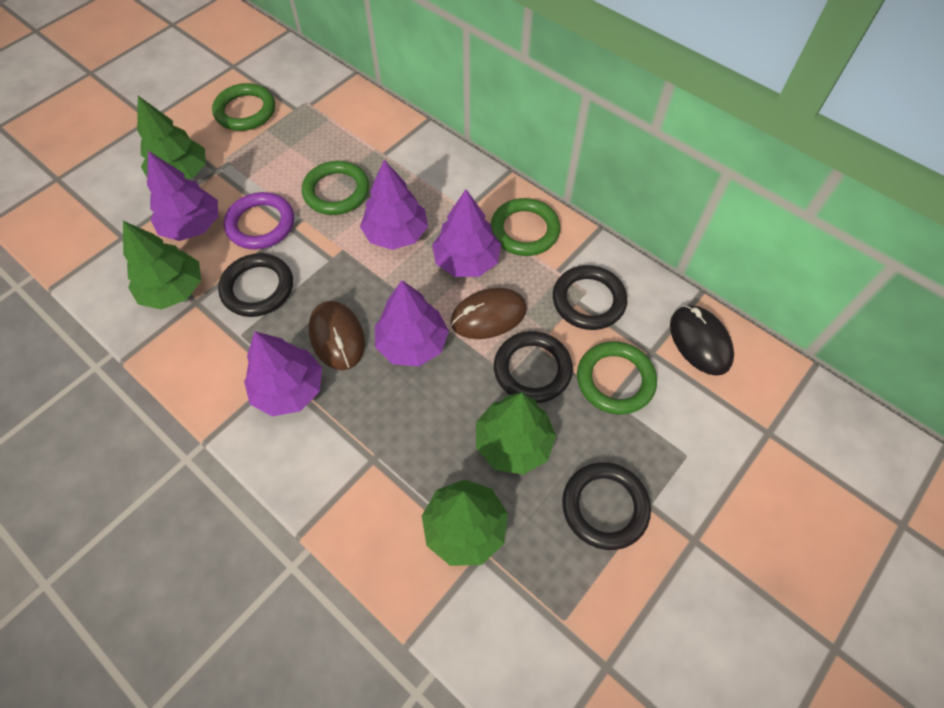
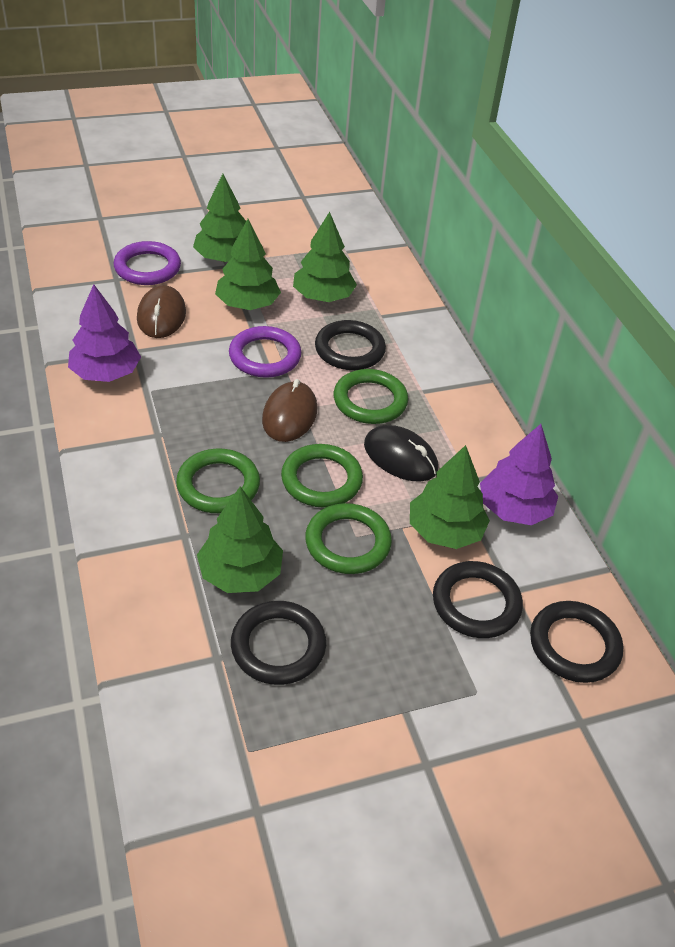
green tree: [123,221,201,310] [137,96,206,180] [422,480,508,566] [476,393,556,475] = 4 -> [193,174,246,262] [197,486,283,593] [215,219,281,310] [293,212,357,302] [410,445,490,549] = 5
purple ring: [224,192,294,250] = 1 -> [114,241,181,285] [229,326,301,378] = 2
purple tree: [147,151,218,241] [244,331,322,416] [360,160,428,250] [375,280,449,366] [432,189,501,277] = 5 -> [68,284,141,382] [480,424,558,525] = 2

